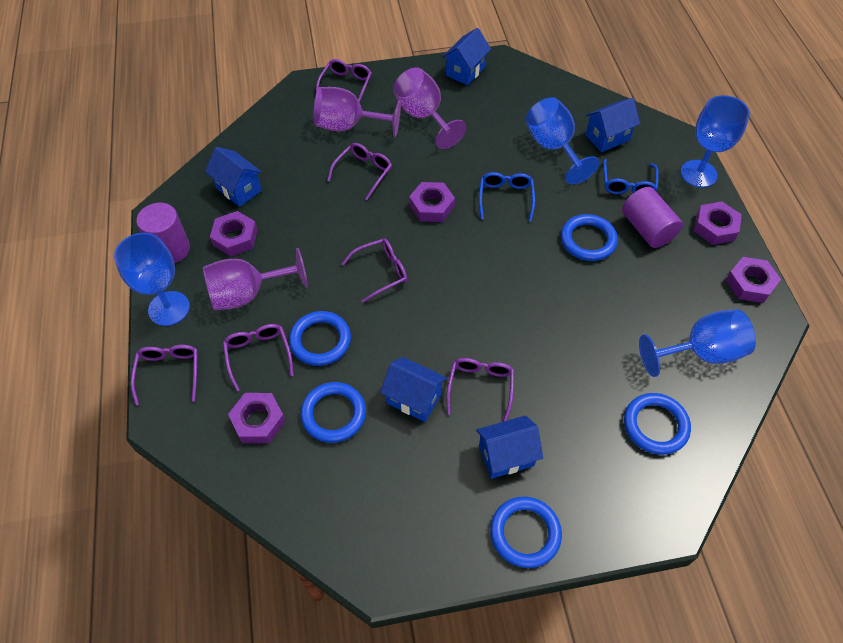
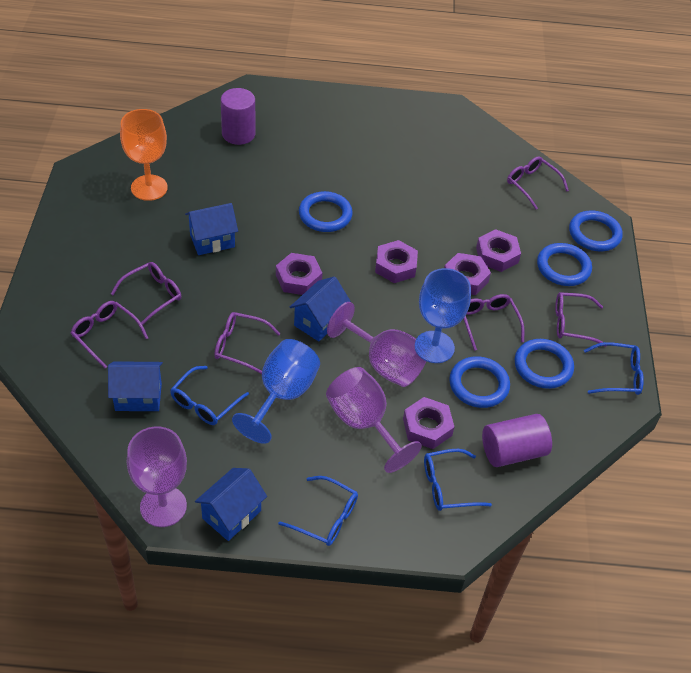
blue glasses: [479,172,535,222] [603,159,659,194] = 2 -> [170,366,249,425] [278,476,358,546] [424,449,492,511] [584,342,644,395] = 4
blue goblet: [114,233,190,326] [526,97,599,184] [639,309,756,377] [681,95,750,188] = 4 -> [232,339,320,444] [416,268,471,363] = 2
blue house: [205,147,262,207] [380,357,447,422] [442,28,491,85] [476,415,543,479] [585,98,640,152] = 5 -> [108,361,163,411] [185,203,238,255] [195,468,267,541] [290,276,350,341] = 4
orange goblet: none = 0 -> [120,109,168,201] = 1

